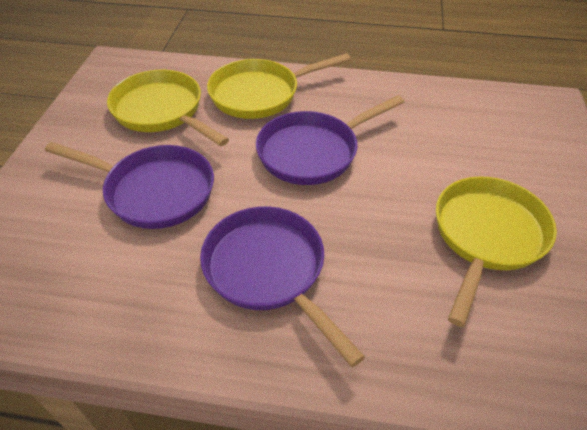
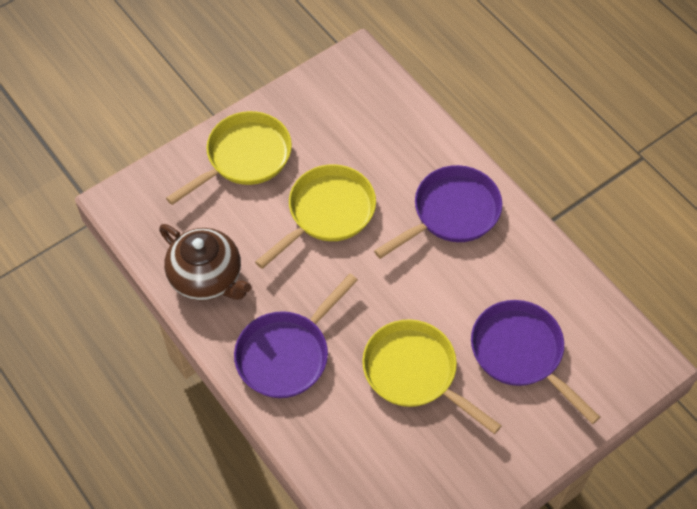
brown teapot: none = 0 -> [159,224,251,301] = 1

